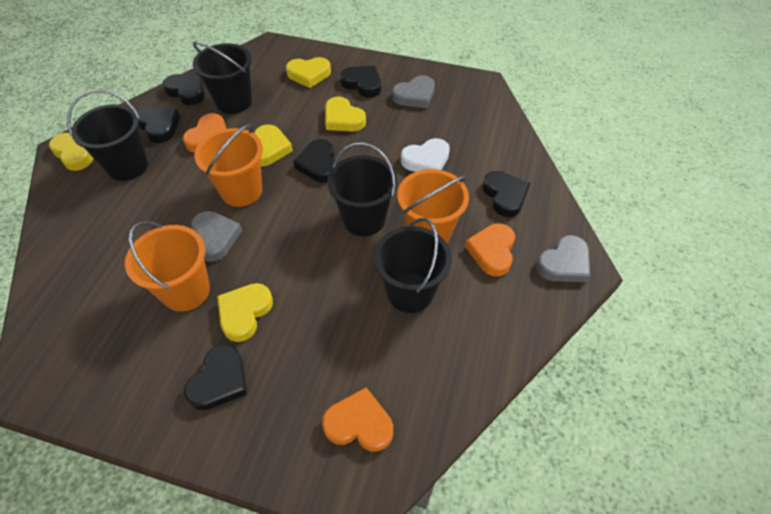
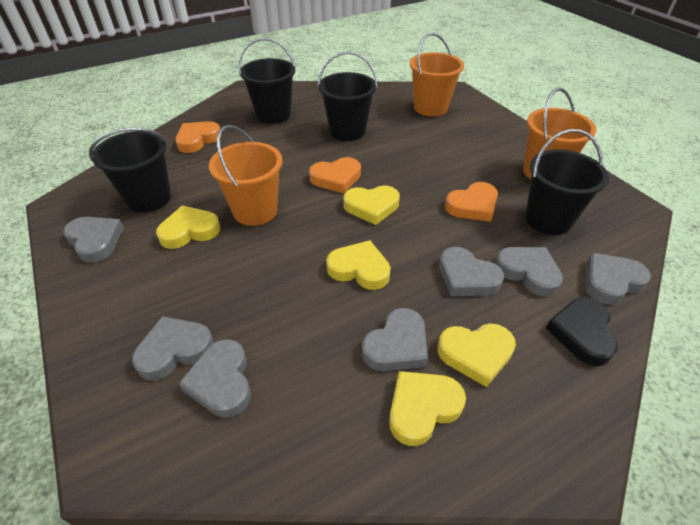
black heart: [137,106,180,143] [162,73,205,105] [184,344,247,410] [293,139,334,183] [340,66,381,97] [482,171,530,217] = 6 -> [546,297,617,366] = 1
grey heart: [191,211,242,262] [392,75,435,108] [536,235,590,282] = 3 -> [63,217,124,263] [132,316,214,380] [179,339,251,418] [362,308,428,371] [439,247,504,296] [495,247,563,297] [585,253,651,305] = 7
white heart: [401,138,450,172] = 1 -> none = 0

